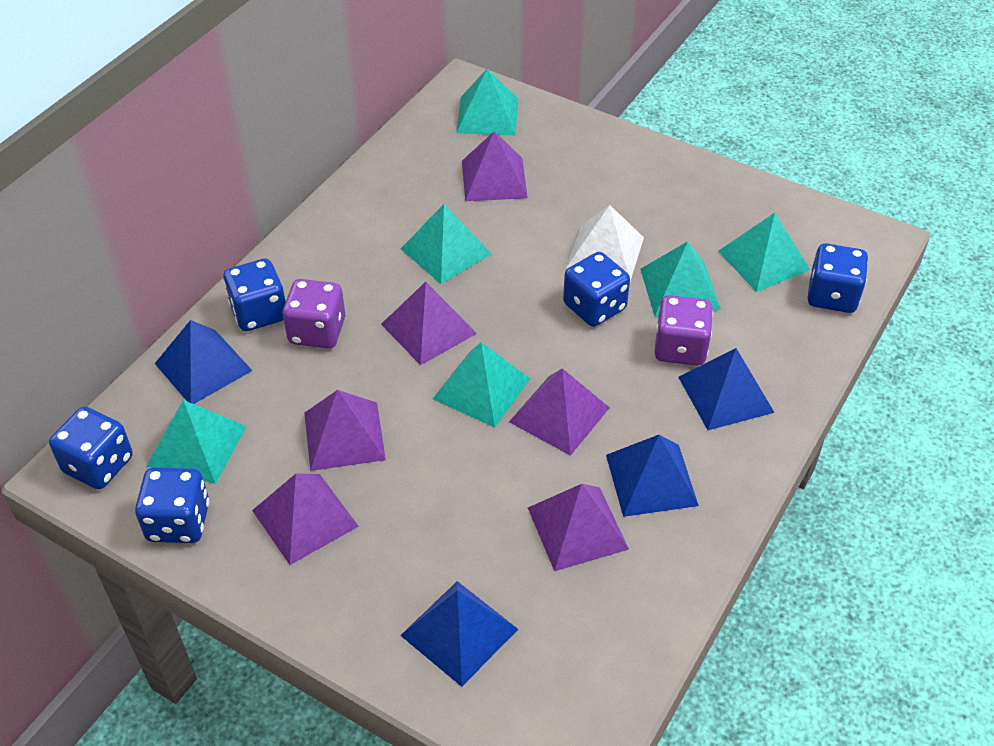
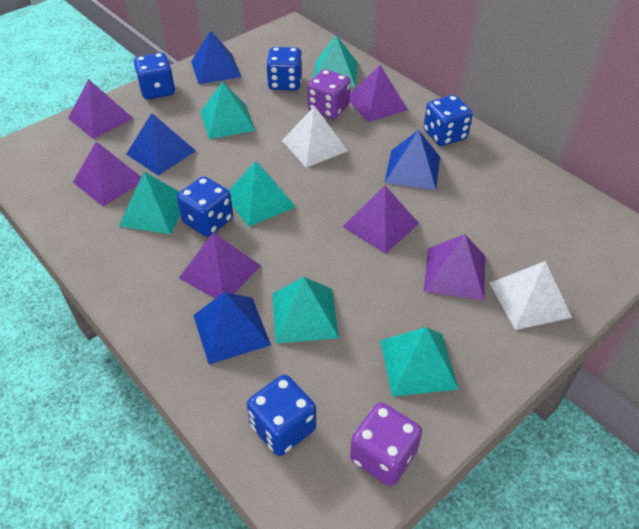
white pyramid: [566,205,644,281] = 1 -> [282,106,348,167] [490,261,572,330] = 2

